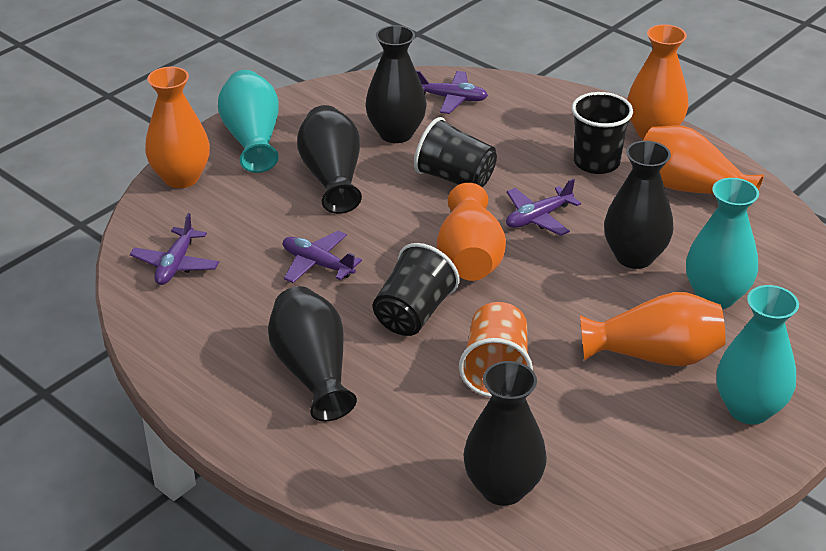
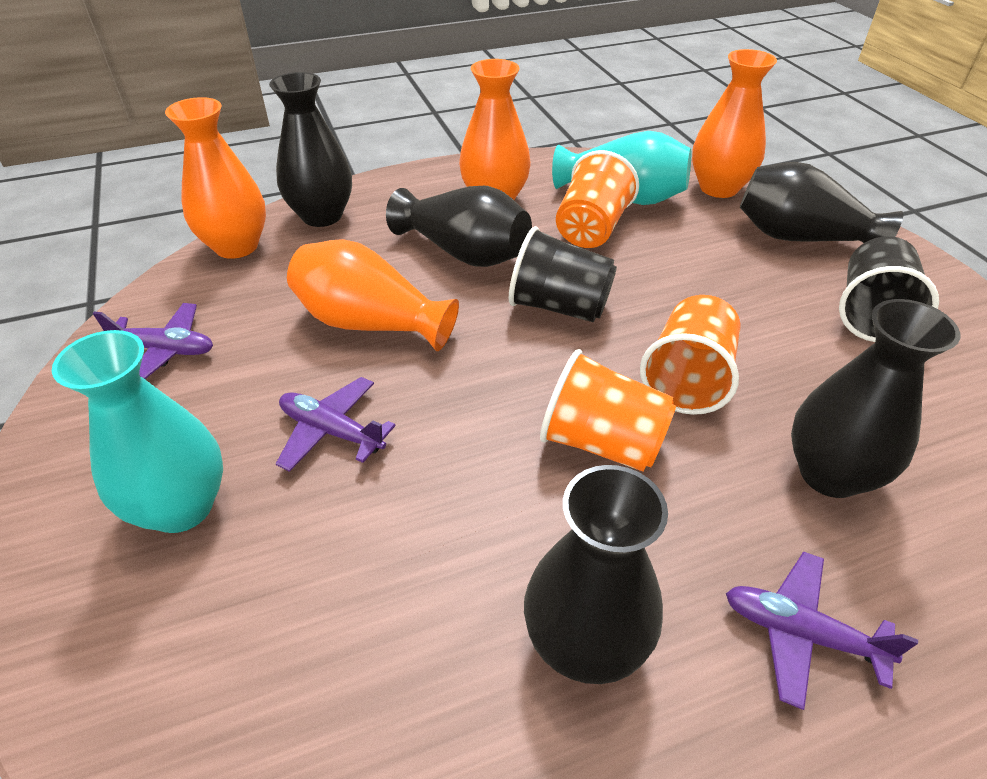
black cup: [373,243,460,336] [414,117,497,188] [572,92,633,174] = 3 -> [509,226,617,322] [839,236,939,342] = 2
orange cup: [459,302,533,397] = 1 -> [540,349,676,472] [556,150,639,248] [640,295,741,415] = 3
orange vase: [145,67,210,188] [437,183,506,281] [580,292,725,366] [627,24,688,139] [643,126,764,210] = 5 -> [165,97,266,259] [287,239,459,351] [459,59,531,200] [692,49,777,198] = 4
purple plane: [130,213,219,285] [283,231,362,283] [416,71,488,114] [506,178,581,236] = 4 -> [93,303,213,379] [276,377,396,472] [726,551,918,710] = 3
turquoise vase: [218,70,279,173] [686,178,759,309] [717,285,799,424] = 3 -> [52,330,223,533] [552,131,691,205] = 2

